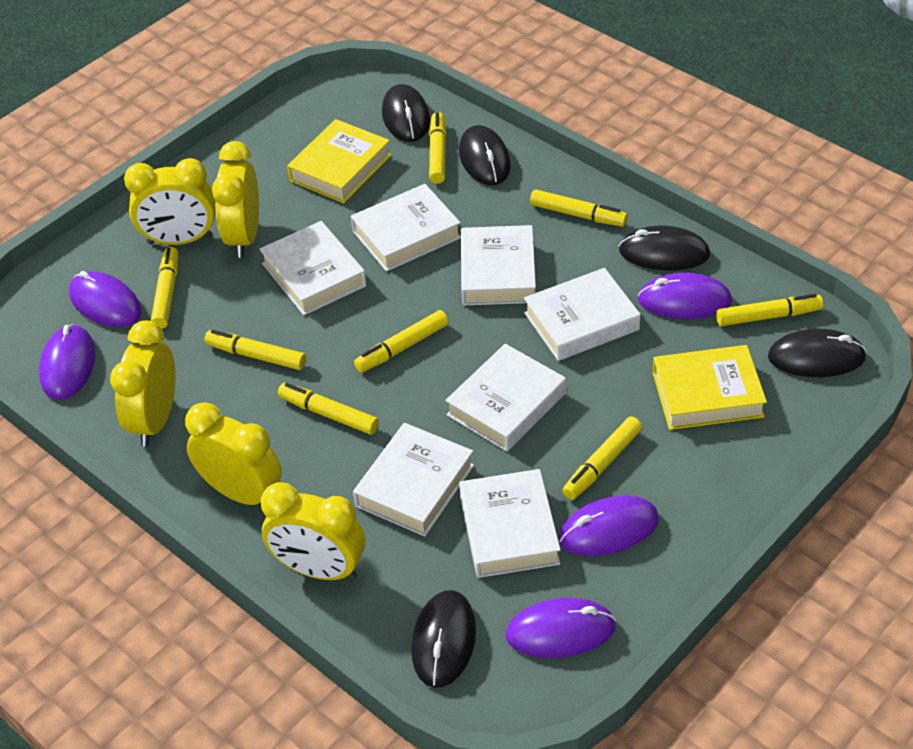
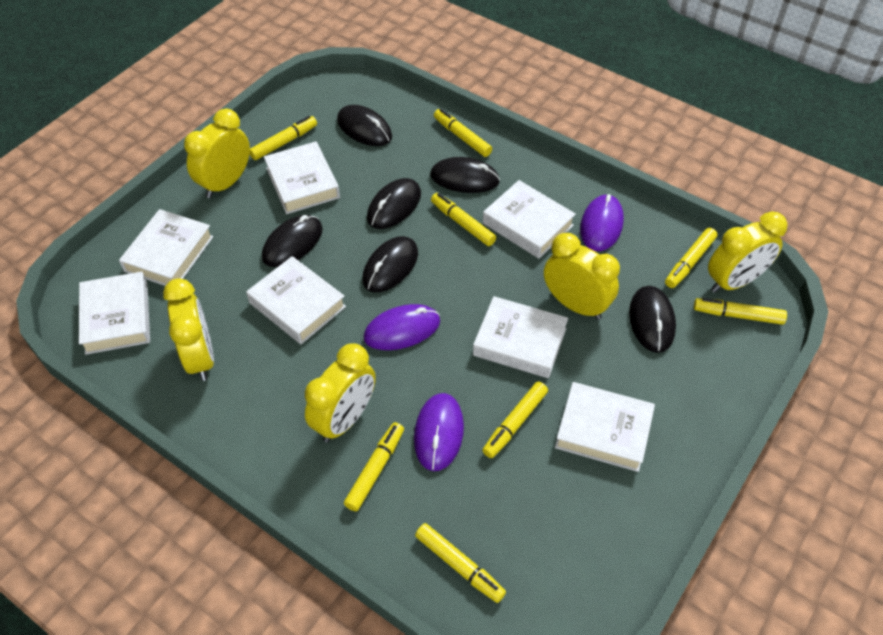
black mouse: [382,84,430,142] [411,590,476,688] [459,125,511,185] [619,226,710,271] [768,329,867,377] = 5 -> [262,215,323,267] [337,105,392,146] [362,236,418,292] [367,178,421,229] [430,157,500,193] [629,286,676,353] = 6
purple mouse: [39,324,96,400] [69,271,142,327] [506,598,616,658] [559,495,659,556] [638,273,732,319] = 5 -> [364,304,440,350] [414,393,464,471] [580,194,624,251] = 3
yellow book: [287,119,391,203] [653,345,767,430] = 2 -> none = 0

